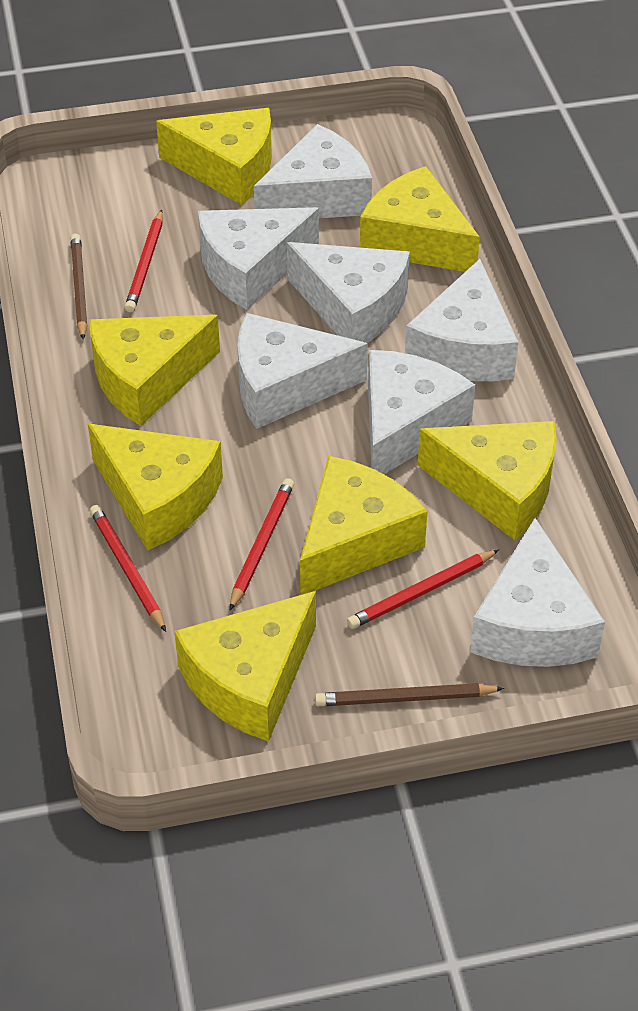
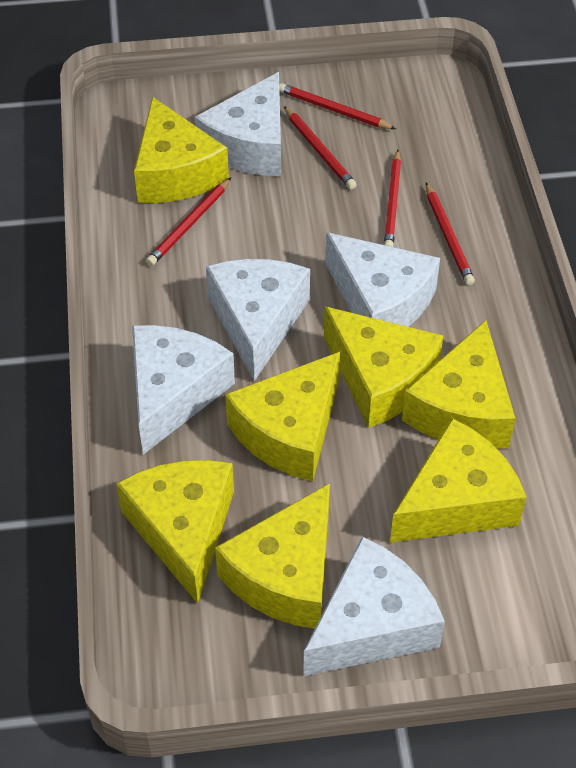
brown pencil: [70,234,87,340] [315,683,504,706] = 2 -> none = 0
red pencil: [90,505,166,632] [125,210,163,312] [229,478,294,611] [347,550,499,629] = 4 -> [146,177,231,266] [279,83,396,129] [284,106,357,190] [384,150,401,247] [426,183,475,285] = 5
white cheese: [198,207,319,310] [237,313,368,429] [254,124,372,218] [287,242,410,343] [368,350,475,474] [405,259,518,381] [470,518,605,667] = 7 -> [132,325,235,455] [195,72,281,176] [206,259,310,381] [303,536,445,676] [325,232,440,327] = 5

